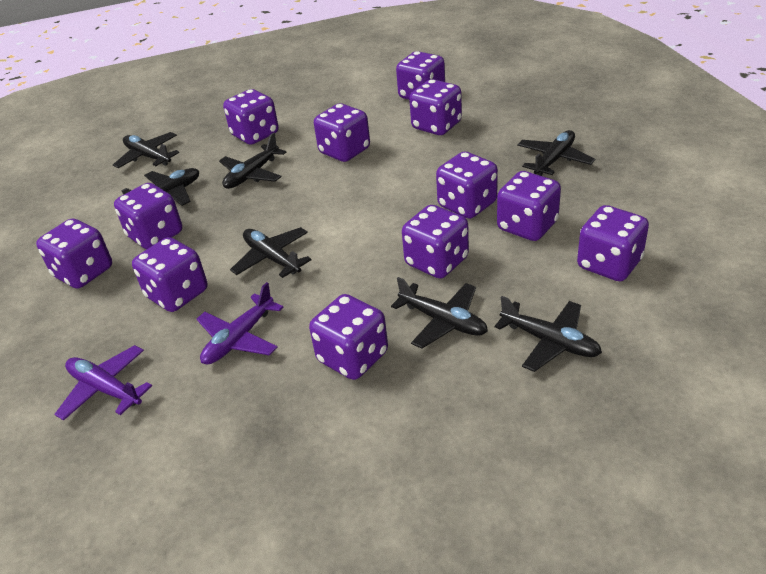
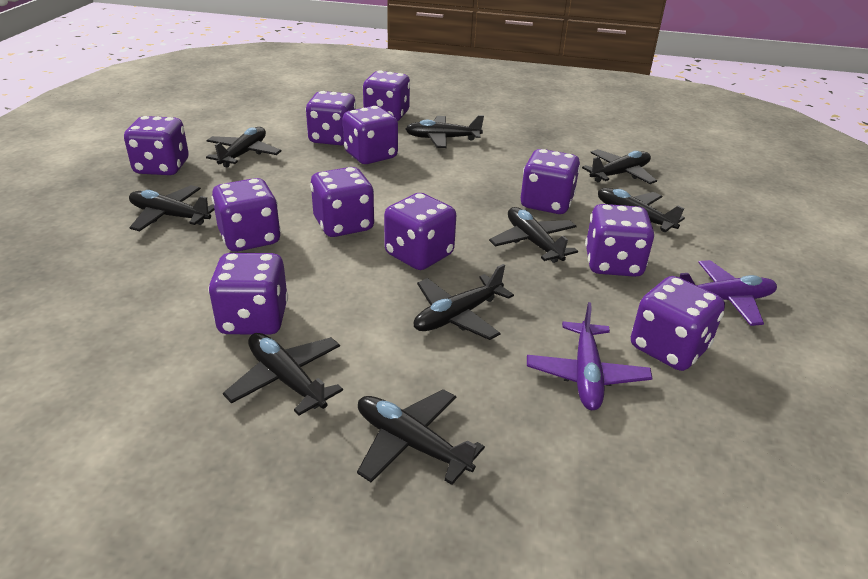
black plane: [113,132,179,168] [121,168,199,206] [219,132,286,189] [230,227,311,278] [391,277,488,349] [495,296,602,372] [517,130,595,176] = 7 -> [129,185,215,232] [206,127,281,168] [223,333,343,416] [357,389,485,485] [405,115,484,148] [414,264,514,340] [489,207,578,263] [582,149,657,184] [598,188,685,232] = 9
purple dice: [36,219,112,289] [114,183,182,249] [132,237,207,312] [223,89,279,145] [309,294,388,380] [314,103,370,162] [396,51,445,100] [402,205,469,278] [409,79,462,135] [436,151,498,219] [497,171,561,241] [577,205,649,281] = 12 -> [124,116,189,175] [208,253,288,335] [212,178,281,252] [306,91,356,146] [310,167,375,237] [343,106,398,164] [363,70,410,121] [384,193,456,270] [521,149,580,214] [585,204,654,277] [631,276,725,371] = 11

